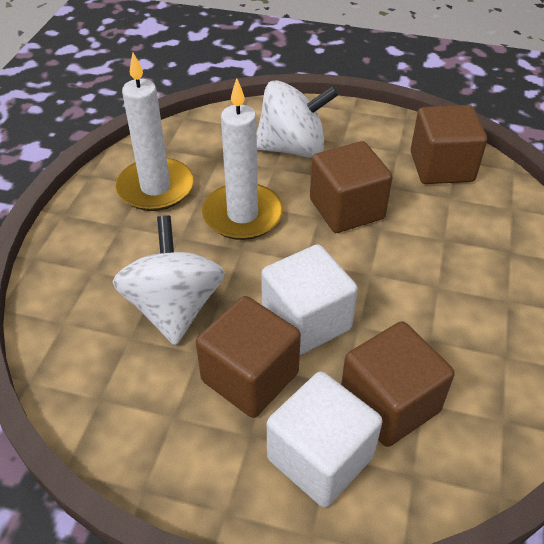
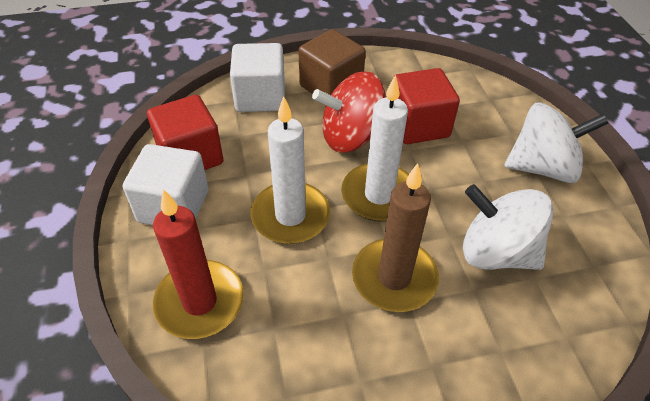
brown candle: none = 0 -> [352,163,439,312] = 1
brown cube: [196,296,301,418] [310,141,392,233] [341,321,455,447] [411,105,487,184] = 4 -> [298,29,366,95] = 1
red candle: none = 0 -> [153,189,244,339] = 1
red cube: none = 0 -> [147,95,223,170] [393,68,460,144] = 2
red spinning top: none = 0 -> [312,71,386,153] = 1

